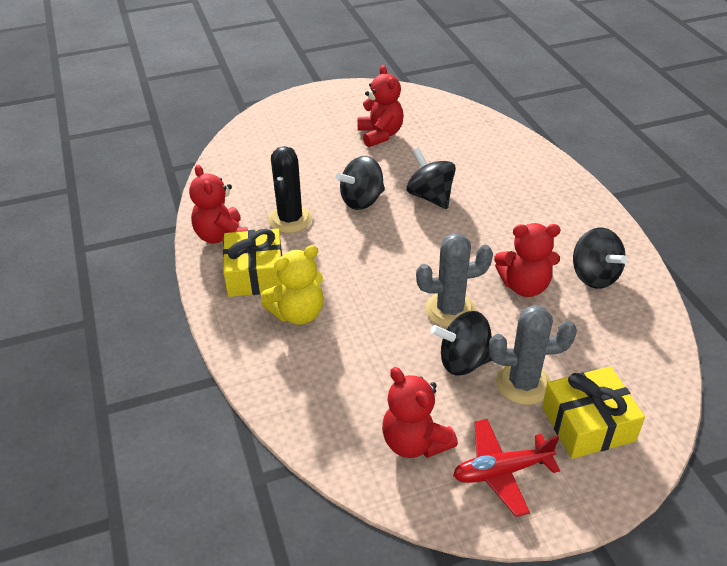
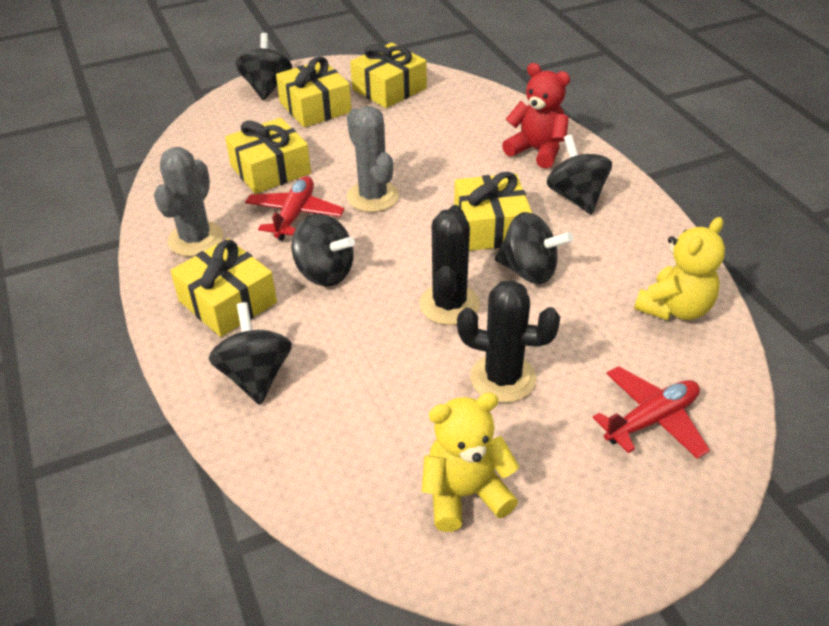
black cactus: [268,146,312,233] = 1 -> [419,205,480,325] [457,280,560,403] = 2
black spinning top: [336,156,385,210] [406,148,456,209] [430,311,492,375] [573,228,628,289] = 4 -> [209,302,292,405] [235,33,292,100] [292,214,355,286] [495,212,573,284] [547,134,612,215] = 5
red plane: [453,419,560,517] = 1 -> [245,176,345,241] [593,366,710,459] = 2
red teddy bear: [189,165,248,246] [357,65,404,147] [382,367,458,458] [495,223,561,297] = 4 -> [502,63,570,169] = 1
yellow gift: [223,229,283,297] [542,366,645,459] = 2 -> [170,239,277,337] [225,118,311,194] [276,56,351,127] [350,43,427,108] [454,172,532,251] = 5
yellow teddy bear: [261,245,323,325] = 1 -> [422,393,519,532] [634,217,725,320] = 2

